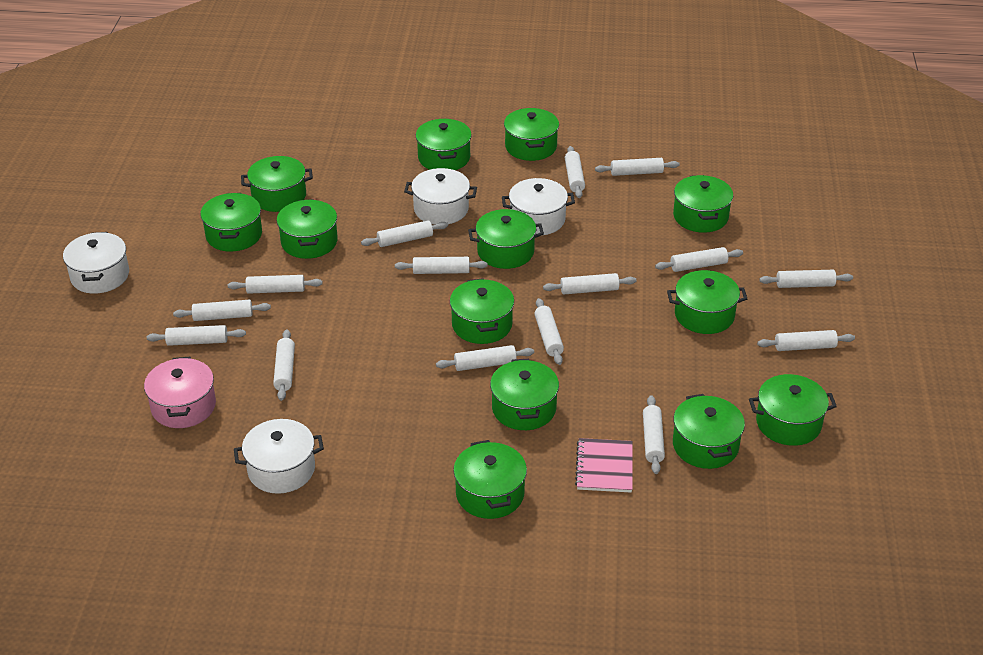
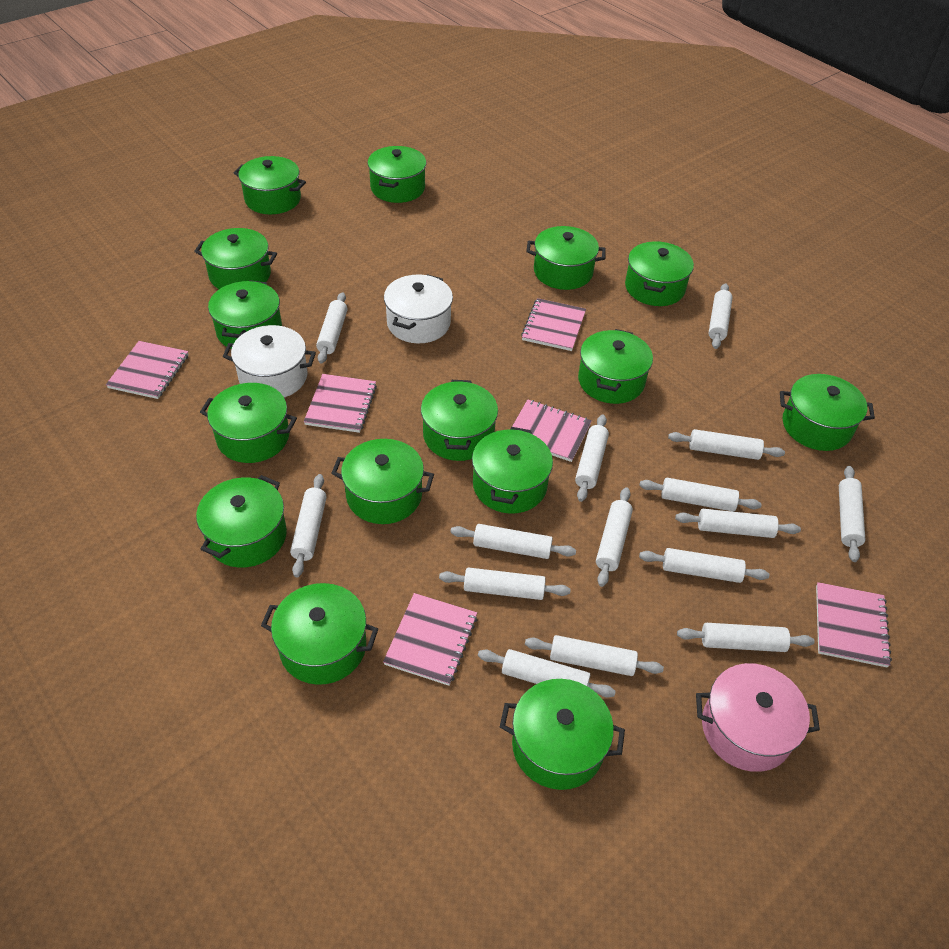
green pot: [200,193,262,252] [241,156,313,212] [277,199,338,259] [416,119,472,170] [450,278,514,344] [453,440,527,519] [468,209,544,269] [490,359,559,430] [504,108,559,161] [667,270,747,334] [673,175,733,233] [673,394,745,469] [749,374,837,446] = 13 -> [194,228,277,289] [196,475,287,568] [200,383,297,463] [208,280,282,349] [234,156,306,214] [261,583,378,685] [331,439,434,524] [368,146,426,203] [421,380,498,461] [472,427,553,514] [500,679,625,790] [526,226,606,290] [578,329,653,404] [625,241,694,306] [780,374,875,451] = 15
pink notebook: [575,438,633,492] = 1 -> [106,341,189,399] [304,374,377,433] [383,593,477,686] [512,399,592,462] [521,298,586,351] [816,582,892,667] = 6
white pot: [63,232,129,294] [234,419,324,494] [404,168,477,225] [502,178,575,235] = 4 -> [223,325,316,398] [384,274,453,343] = 2

